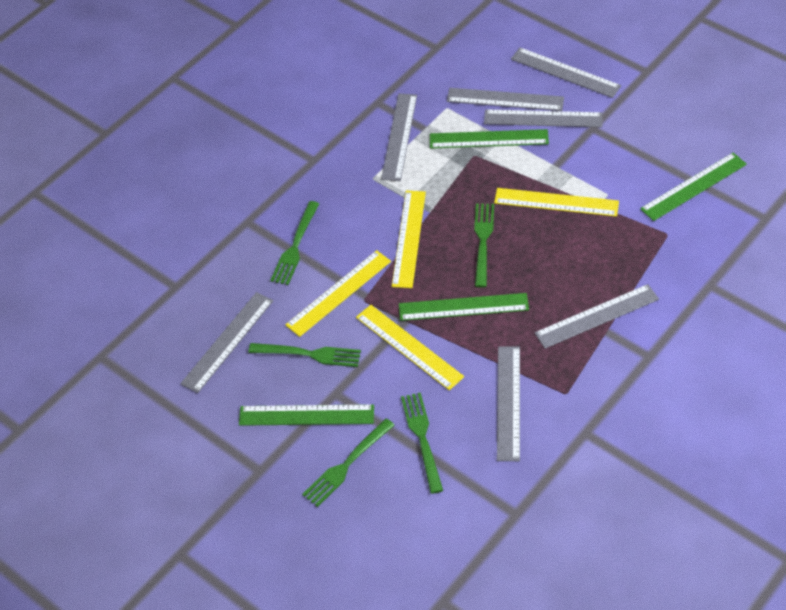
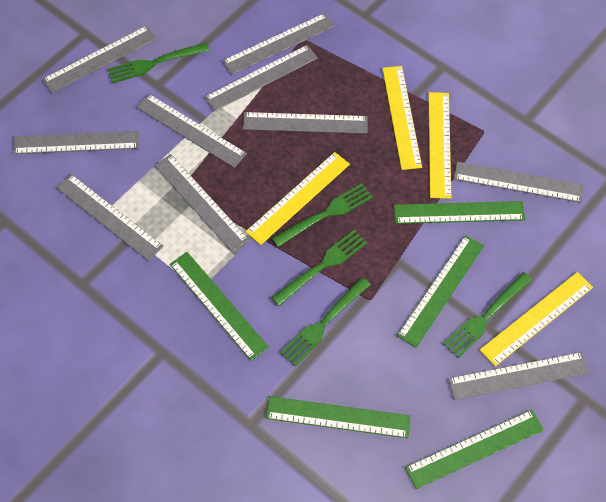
green ruler: [239,404,374,426] [399,293,529,321] [430,129,549,149] [640,152,747,221] = 4 -> [170,252,269,361] [266,396,411,438] [394,201,525,224] [397,235,484,348] [405,410,544,489] = 5
grey ruler: [180,292,273,393] [381,93,417,181] [447,88,564,111] [484,109,602,127] [497,346,520,461] [511,47,621,98] [535,284,659,349] = 7 -> [13,131,140,154] [42,26,157,93] [56,174,164,261] [136,94,247,168] [154,154,249,252] [204,45,318,111] [222,13,335,75] [243,112,368,134] [448,352,590,400] [454,162,584,203] = 10

